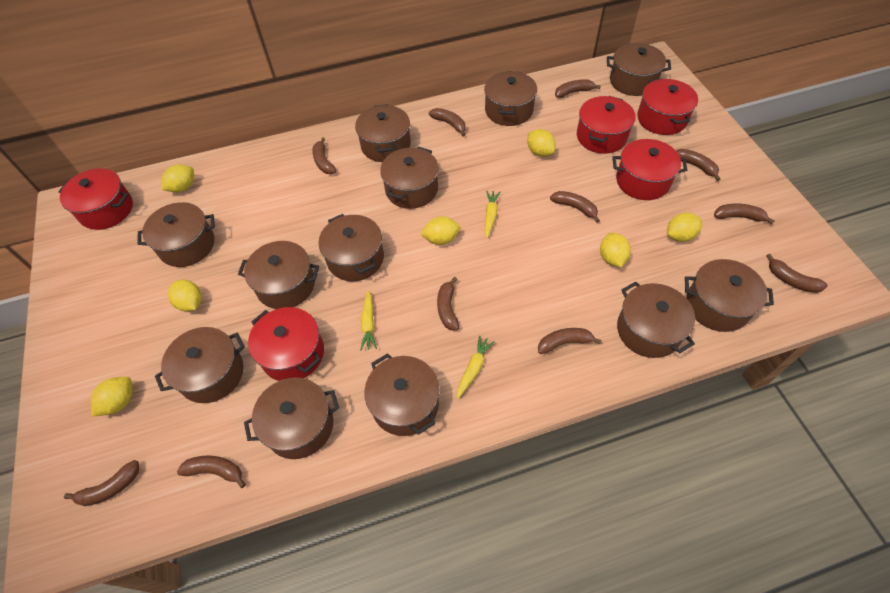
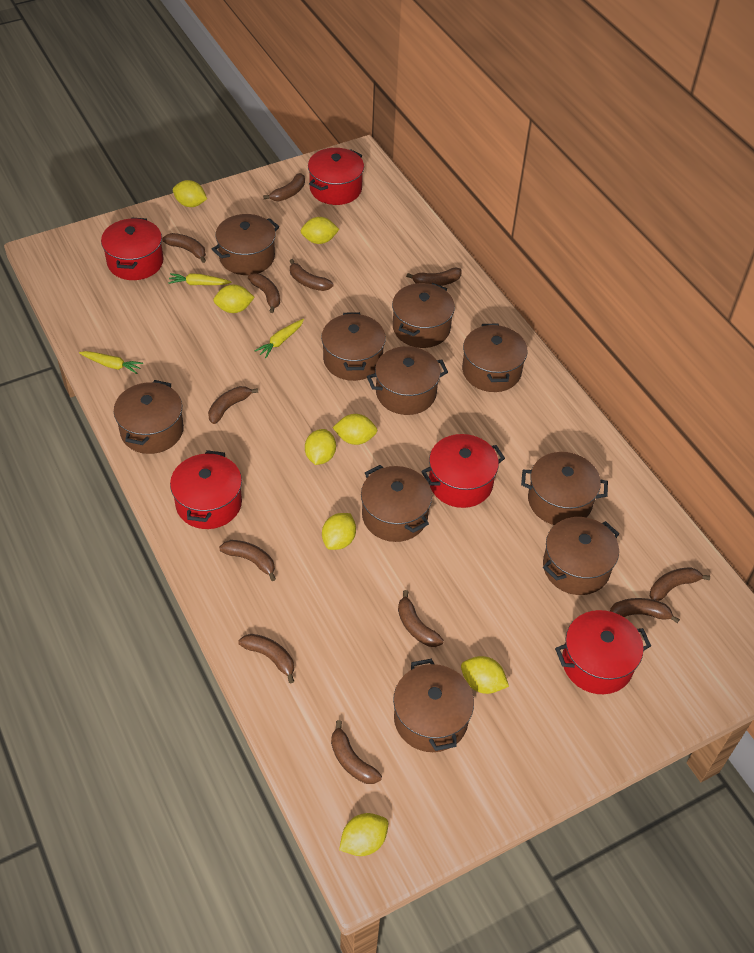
brown banana: [64,460,139,506] [177,455,246,488] [312,137,336,174] [429,108,465,137] [437,277,459,330] [538,328,602,354] [550,191,600,223] [555,79,601,98] [676,149,720,181] [714,203,774,224] [766,254,828,293] = 11 -> [162,233,206,263] [208,386,258,424] [219,540,276,581] [238,634,294,684] [248,273,280,313] [263,173,305,201] [290,259,333,291] [331,720,382,784] [398,590,444,647] [406,267,462,286] [610,598,680,623] [650,567,710,601] = 12
brown pot: [137,202,215,267] [155,327,245,403] [238,241,319,309] [244,377,339,459] [319,214,384,281] [355,104,411,162] [364,353,440,436] [380,147,439,209] [484,71,537,126] [607,43,671,96] [617,282,695,358] [685,259,774,332] = 12 -> [114,380,184,454] [212,214,279,275] [321,312,386,381] [361,465,432,542] [367,346,448,415] [392,283,455,348] [393,659,474,752] [462,323,528,392] [521,452,608,525] [543,517,619,595] = 10
yellow lemon: [91,377,132,416] [162,165,194,193] [168,280,202,312] [420,216,460,245] [527,129,555,157] [600,233,631,267] [667,213,702,242] = 7 -> [173,180,207,207] [213,285,255,313] [300,217,339,244] [305,429,336,465] [322,513,356,550] [333,414,378,445] [339,813,388,856] [461,656,509,694] = 8

